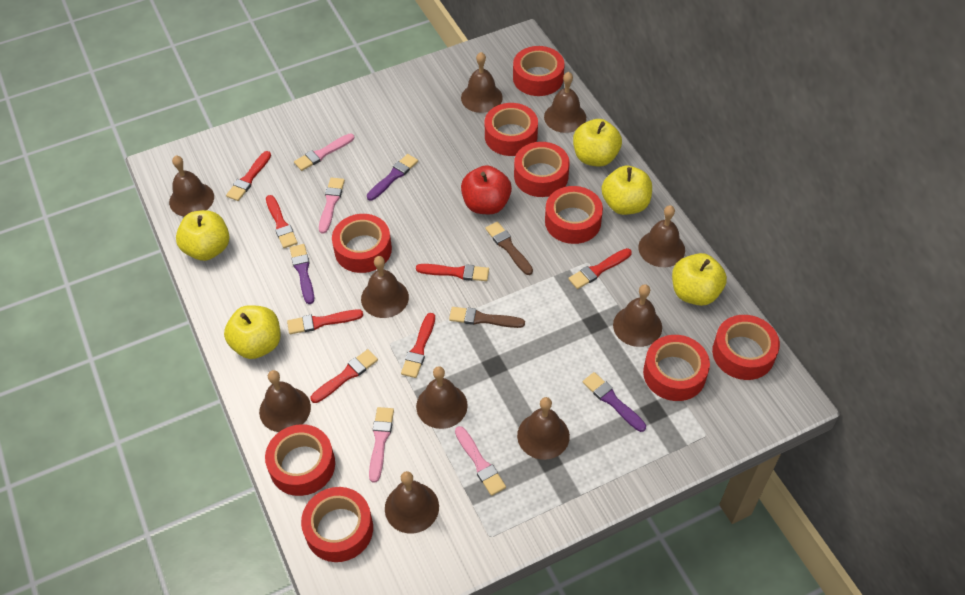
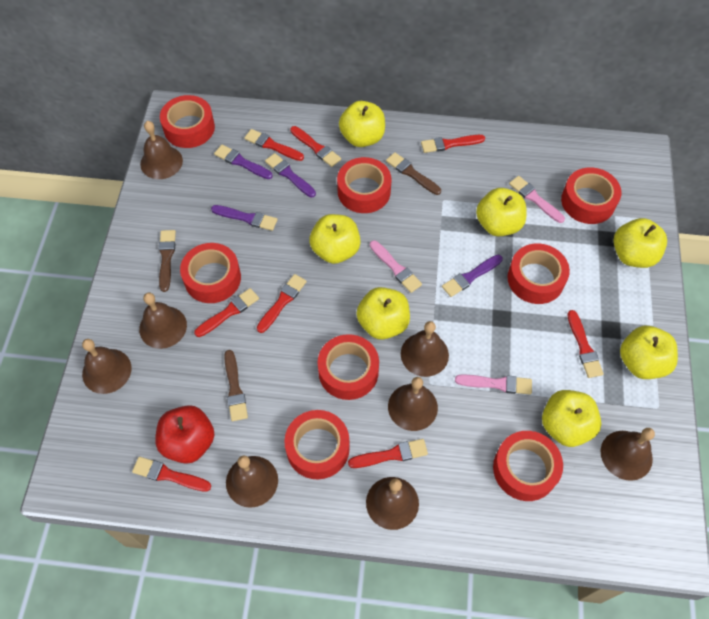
brown bell: [169,155,214,217] [259,370,311,432] [361,256,409,318] [385,471,439,534] [416,366,468,429] [461,52,503,113] [517,397,570,460] [544,72,586,133] [613,284,662,347] [638,205,685,267] = 10 -> [82,339,131,394] [139,293,187,349] [140,121,183,179] [226,455,278,508] [366,477,419,530] [388,377,438,431] [401,321,449,377] [601,428,655,481] = 8
brown brush: [449,307,525,328] [485,222,533,275] = 2 -> [159,230,176,292] [224,350,248,421] [386,152,441,195] = 3
pink brush: [294,134,354,171] [319,177,345,234] [369,407,394,483] [455,426,506,496] = 4 -> [370,240,422,293] [455,374,532,395] [509,176,565,223] = 3
purple brush: [290,244,314,304] [367,154,418,201] [583,372,646,432] = 3 -> [211,205,278,231] [214,145,273,179] [265,153,316,197] [442,255,503,297] = 4
red brush: [226,151,271,201] [266,195,298,248] [287,310,363,334] [311,349,378,403] [401,313,435,378] [416,264,489,281] [568,248,632,289] = 7 -> [132,457,211,492] [194,288,259,337] [244,129,304,161] [257,274,307,333] [290,126,341,167] [348,439,428,468] [421,135,485,153] [567,310,604,378] = 8
red tape: [265,424,335,496] [301,487,373,562] [332,214,392,273] [485,103,538,156] [513,46,565,96] [514,142,570,197] [545,186,603,244] [643,335,710,401] [712,315,780,380] = 9 -> [160,95,215,148] [180,243,241,303] [284,410,350,480] [318,334,379,400] [337,157,391,213] [493,431,563,501] [507,244,570,304] [561,167,622,224] = 8
yellow apple: [176,210,229,261] [224,305,281,359] [573,119,622,167] [602,166,652,215] [672,253,727,306] = 5 -> [310,214,361,264] [339,101,385,147] [356,287,410,340] [476,188,527,236] [542,390,601,447] [613,218,667,268] [620,326,678,379] = 7

